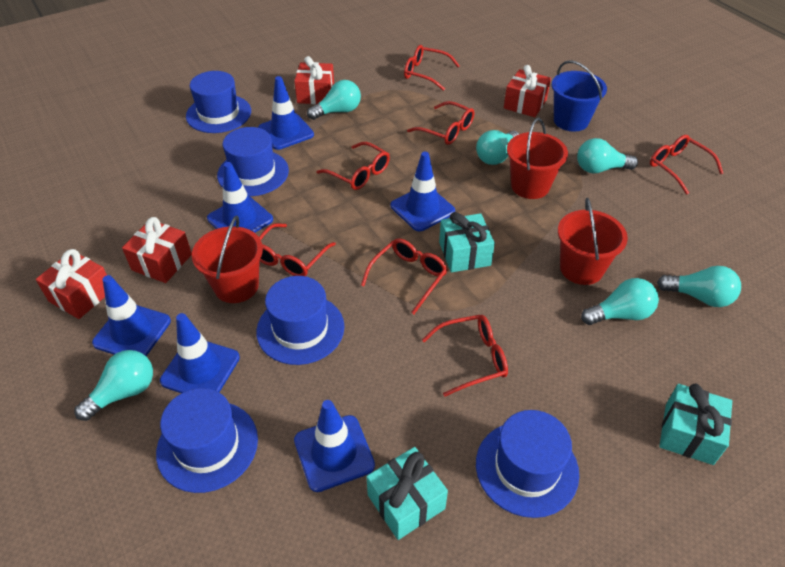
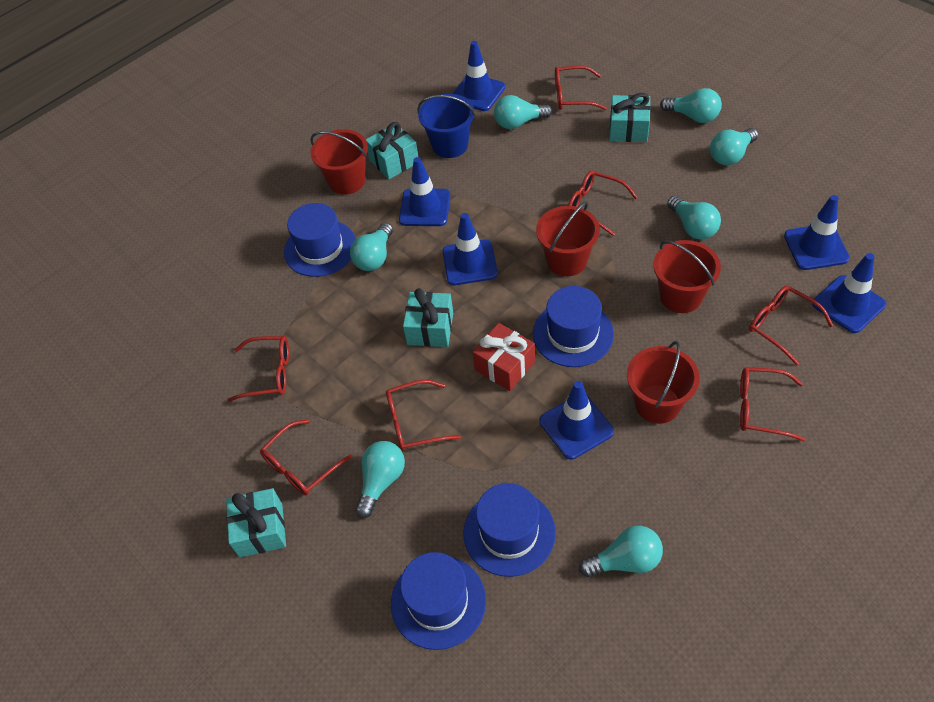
blue hat: [156,388,258,493] [186,71,251,133] [217,127,289,196] [256,276,345,365] [476,410,579,518] = 5 -> [284,203,356,277] [391,552,486,650] [463,483,556,577] [533,286,614,367] = 4
red bucket: [192,216,263,303] [507,118,568,199] [558,198,628,285] = 3 -> [310,129,368,195] [536,201,600,276] [627,341,700,424] [653,240,721,313] = 4
red gift: [36,249,107,319] [122,217,192,283] [294,56,334,104] [504,65,551,117] = 4 -> [473,323,535,391] = 1
turquoise gift: [366,447,448,540] [439,212,495,272] [659,384,732,465] = 3 -> [226,488,286,557] [366,122,418,179] [403,288,453,347] [610,93,651,142] = 4
turquoise light bulb: [74,350,153,421] [307,80,361,120] [476,130,519,165] [577,138,638,173] [581,278,659,325] [657,266,741,307] = 6 -> [350,223,393,271] [355,441,405,518] [494,95,552,129] [579,526,663,577] [660,88,722,123] [667,196,721,240] [710,128,758,165] = 7

